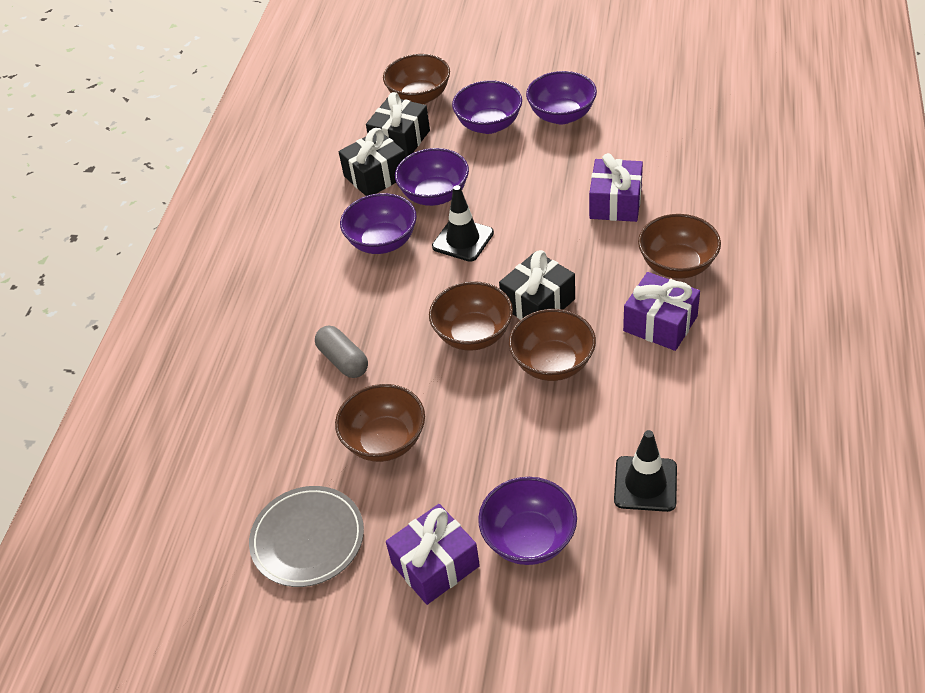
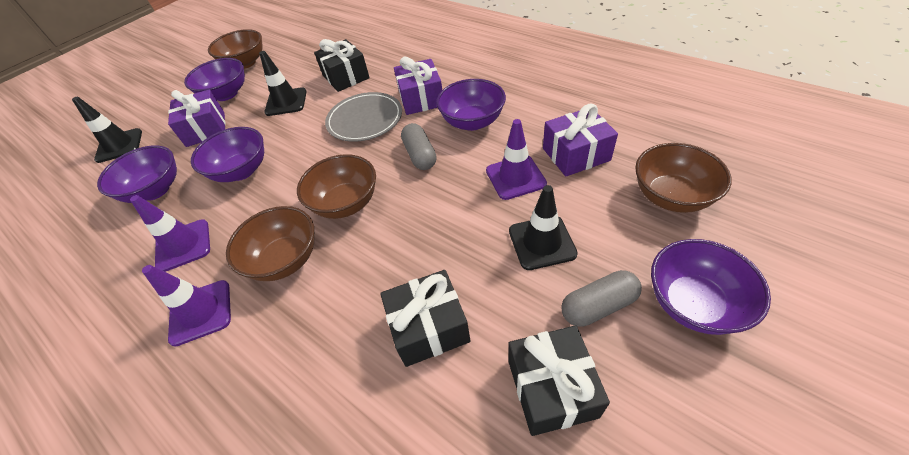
black traffic cone: [432,185,494,262] [614,430,677,512] = 2 -> [72,97,142,163] [259,51,307,116] [509,185,578,270] = 3
brown bowl: [335,384,425,462] [383,54,450,104] [429,281,513,351] [509,309,596,381] [638,214,721,279] = 5 -> [208,29,263,69] [226,206,314,281] [297,154,376,219] [635,143,732,213] = 4
grey capsule: [315,326,368,378] = 1 -> [401,123,437,170] [561,270,642,327] = 2
purple traffic cone: none = 0 -> [130,195,210,272] [142,265,231,347] [486,119,547,200] = 3

